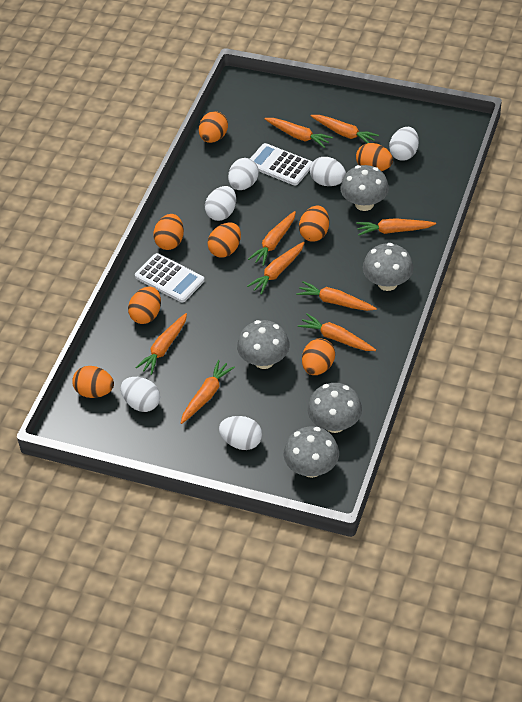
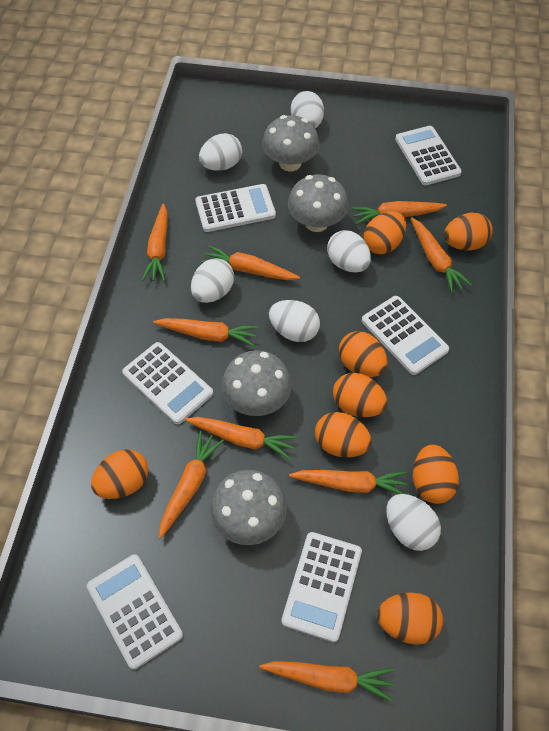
grey mushroom: [237,320,290,369] [284,427,339,478] [307,383,362,433] [340,165,389,211] [363,243,414,291] = 5 -> [210,470,287,545] [222,350,292,416] [262,115,319,171] [288,174,348,232] = 4
white calculator: [135,253,205,303] [250,143,312,186] = 2 -> [87,554,183,669] [122,342,213,424] [195,184,276,232] [282,532,362,642] [362,296,449,375] [395,126,462,185] = 6

